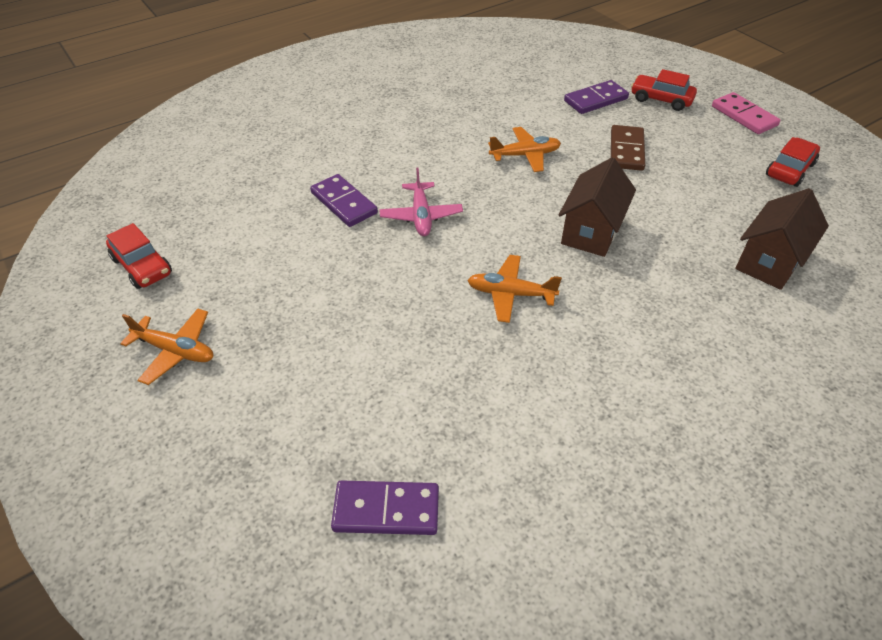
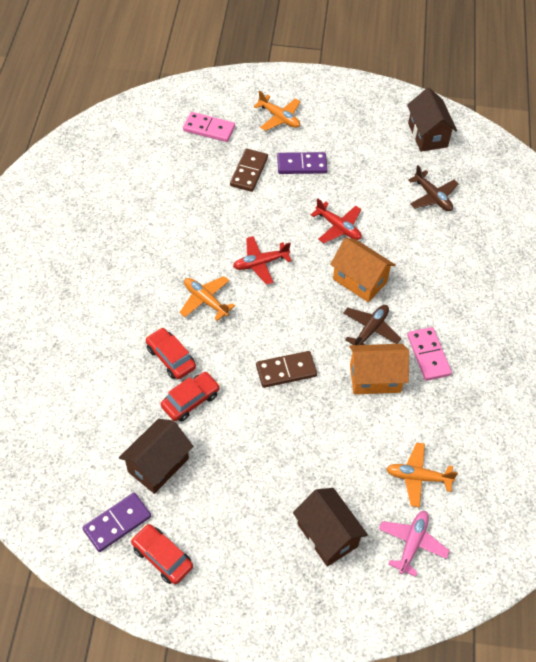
brown domino: [611,125,645,171] = 1 -> [230,148,268,192] [256,351,317,388] = 2
brown house: [559,158,636,257] [735,188,829,290] = 2 -> [119,419,193,494] [293,488,368,567] [407,88,457,152] = 3
brown plane: none = 0 -> [344,305,401,345] [408,165,459,211] = 2
orange house: none = 0 -> [330,238,395,302] [349,344,409,394] = 2
pink domino: [712,92,780,134] = 1 -> [183,112,235,142] [407,327,452,381] = 2
purple domino: [310,174,378,227] [331,480,439,535] [564,80,629,114] = 3 -> [82,493,151,552] [277,152,328,174] = 2
red plane: none = 0 -> [233,236,292,285] [311,198,362,243] = 2

